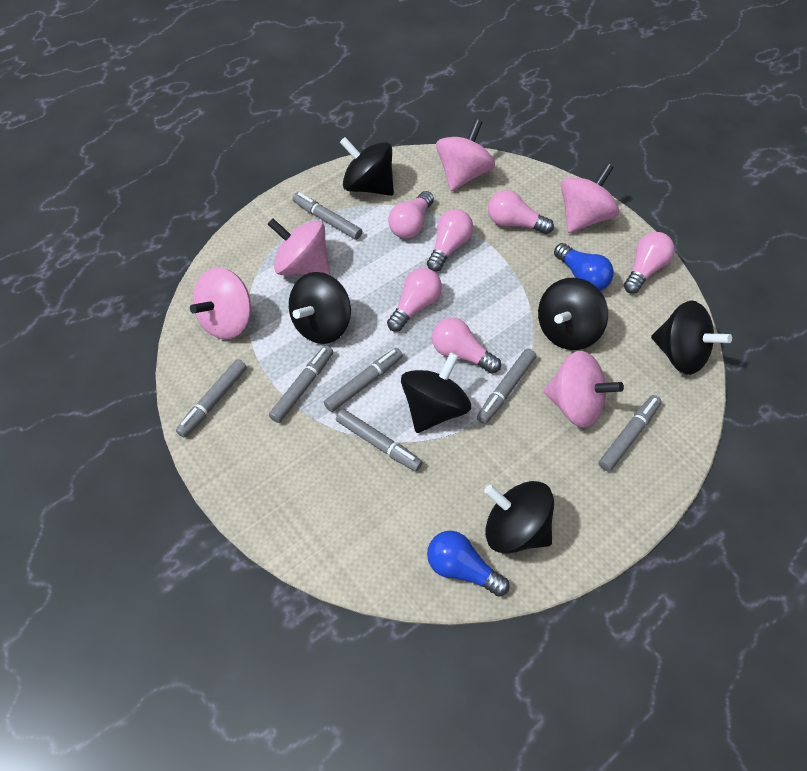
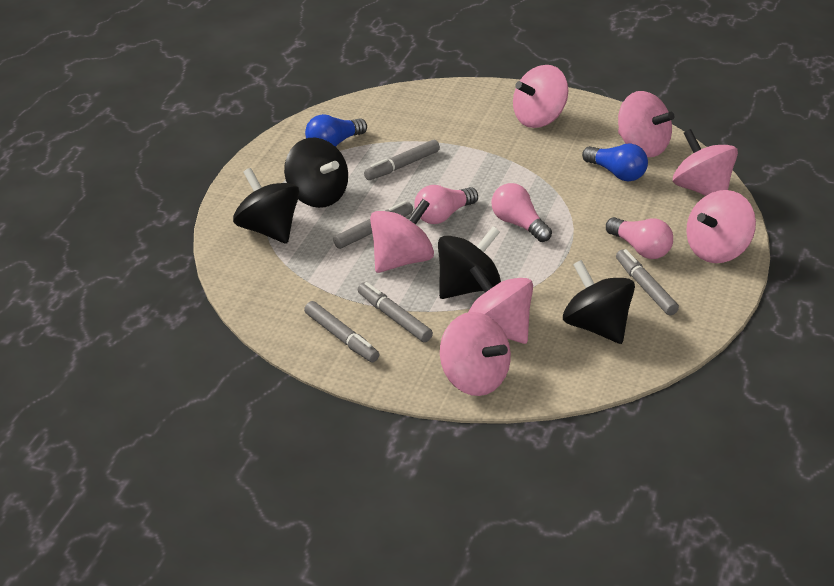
black spinning top: [289,272,351,344] [340,137,394,196] [401,352,471,433] [484,481,554,554] [538,278,608,350] [651,301,732,375] = 6 -> [233,168,299,244] [284,138,348,208] [438,226,501,299] [563,260,635,344] = 4
grey marker: [176,359,247,437] [269,345,333,423] [292,192,362,240] [324,348,403,412] [336,409,422,471] [477,348,536,424] [599,395,661,471] = 7 -> [304,301,379,362] [333,201,413,249] [358,282,433,342] [364,140,440,180] [616,249,679,315] = 5
pink light bulb: [387,268,442,332] [388,191,434,239] [427,209,473,272] [432,318,501,373] [488,190,554,234] [624,232,675,294] = 6 -> [414,185,478,224] [491,183,552,242] [606,217,673,259] = 3
pink spinning top: [190,268,251,339] [268,218,330,275] [436,119,495,191] [543,351,624,428] [561,163,619,233] = 5 -> [370,199,434,273] [440,312,511,396] [468,265,533,344] [513,65,568,128] [618,91,674,157] [673,129,738,196] [686,190,756,263] = 7

